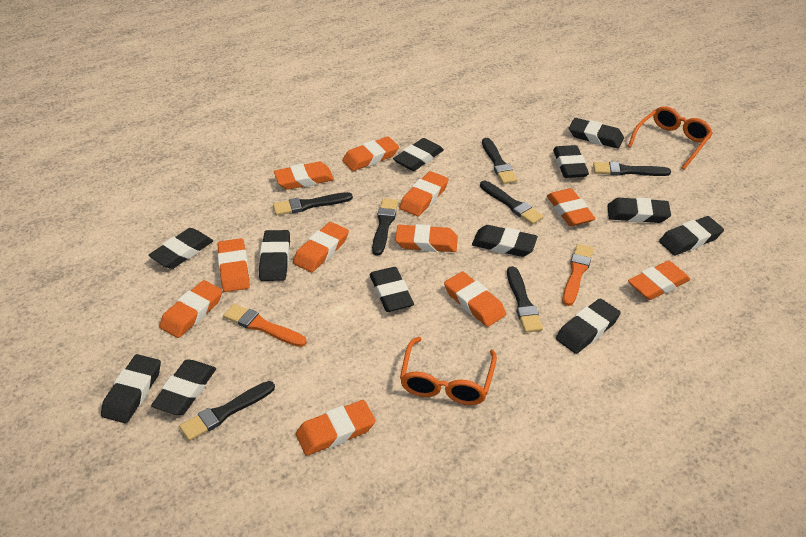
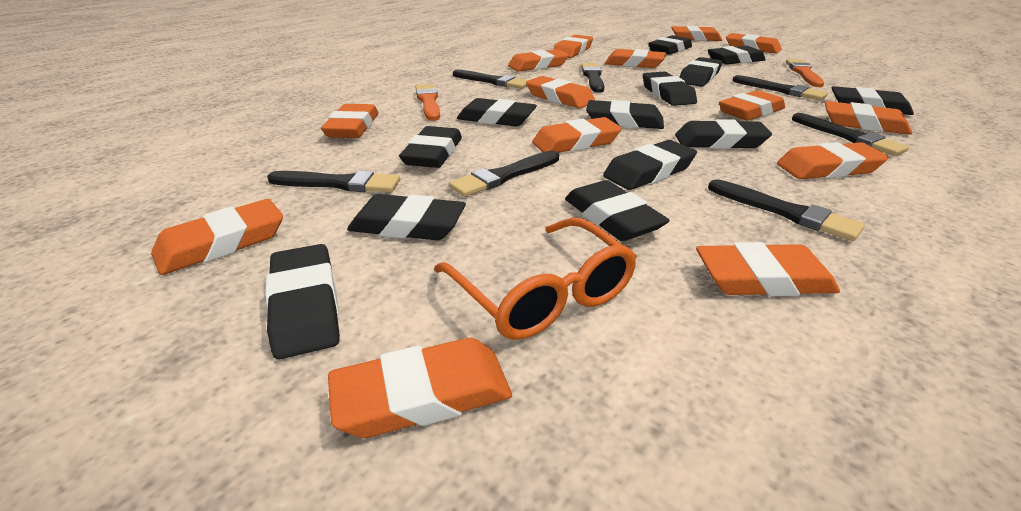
black eraser: [101,354,161,423] [148,228,213,269] [151,359,216,415] [259,230,290,281] [369,267,414,312] [393,138,444,171] [472,225,538,257] [553,145,589,178] [556,298,621,354] [569,118,624,149] [607,197,671,223] [659,216,724,255] = 12 -> [265,244,340,359] [347,194,466,240] [399,126,462,168] [457,98,537,127] [565,180,670,241] [586,100,664,129] [603,140,697,190] [643,72,697,106] [649,35,692,55] [675,119,772,149] [679,57,722,87] [708,46,766,64] [831,86,914,115] = 13
orange eraser: [159,280,222,338] [218,238,250,292] [274,162,334,190] [293,222,349,272] [296,400,376,456] [342,136,399,171] [395,224,458,252] [399,171,449,216] [444,271,506,327] [547,188,596,226] [628,261,690,300] = 11 -> [151,199,283,275] [321,104,379,138] [328,338,512,438] [508,49,569,72] [526,76,595,108] [532,117,622,153] [553,35,593,58] [605,49,666,68] [671,26,722,41] [696,242,840,296] [719,90,785,120] [726,33,782,54] [777,142,889,179] [825,101,912,135] = 14
orange glasses: [400,337,497,405] [628,106,713,170] = 2 -> [434,218,637,340] = 1

